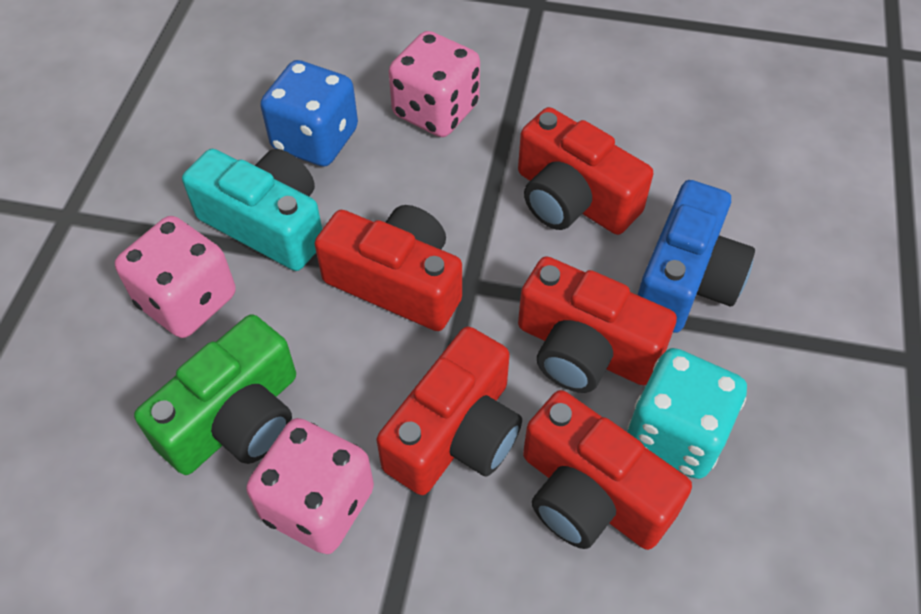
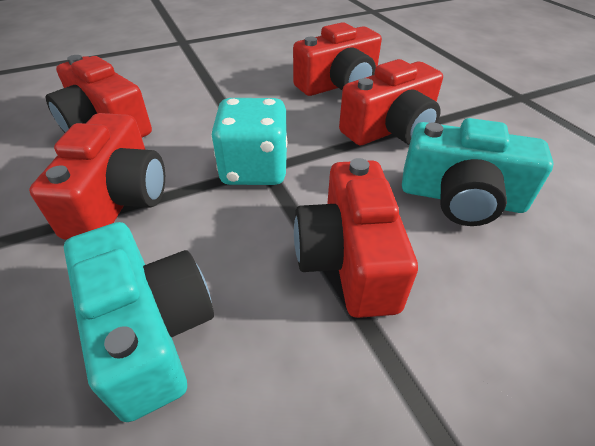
blue camera: [638,180,755,333] = 1 -> none = 0
blue dice: [260,60,358,167] = 1 -> none = 0
green camera: [134,314,296,475] = 1 -> none = 0
pink dice: [115,216,236,338] [246,418,374,554] [389,31,480,137] = 3 -> none = 0
turquoise camera: [182,149,322,271] = 1 -> [64,222,214,422] [402,118,554,226] = 2

